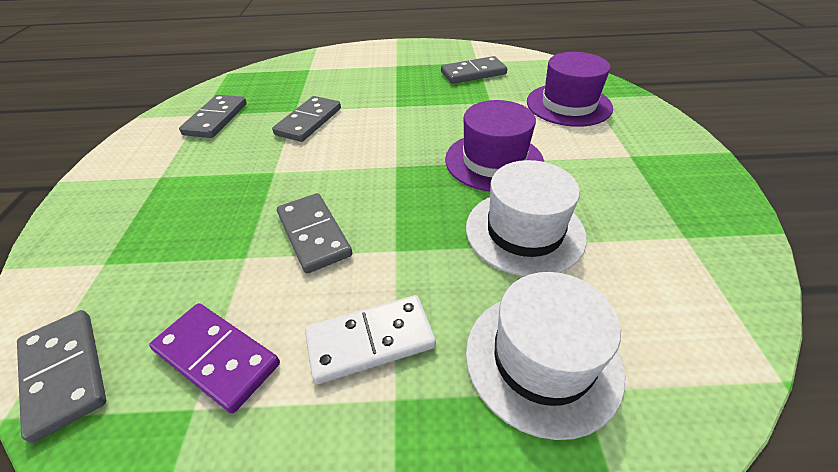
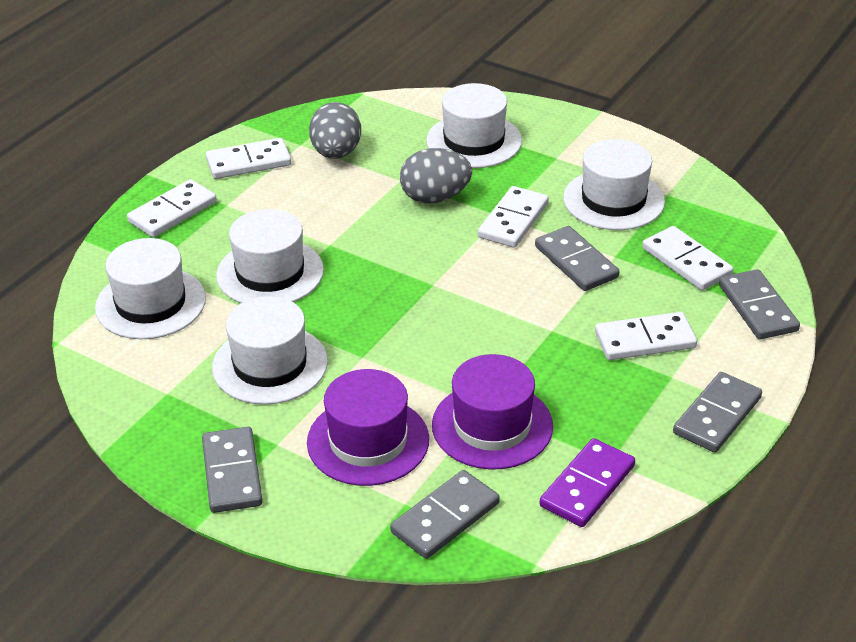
grey egg: none = 0 -> [309,102,361,159] [400,148,472,204] = 2
white domino: [305,295,436,384] = 1 -> [127,179,217,237] [206,138,291,179] [478,186,549,248] [595,312,697,360] [642,226,733,290] = 5
white hat: [466,160,587,277] [466,272,625,440] = 2 -> [95,238,206,339] [212,296,328,405] [216,209,324,303] [426,83,522,168] [563,139,665,230] = 5

